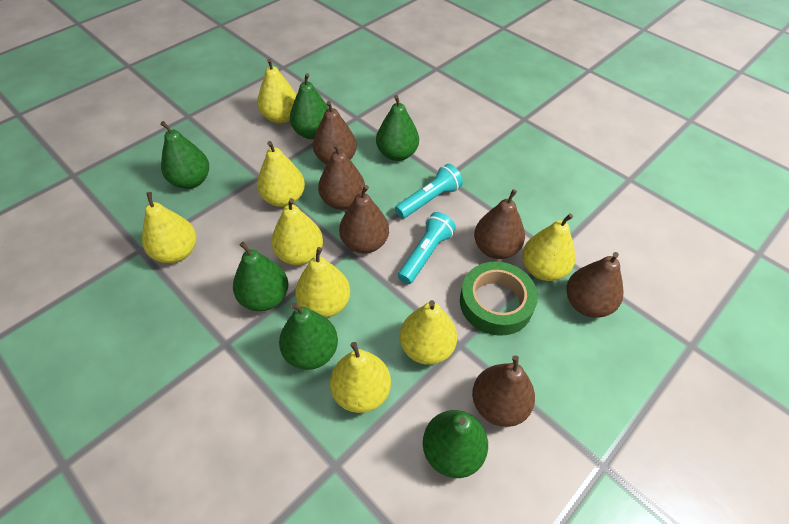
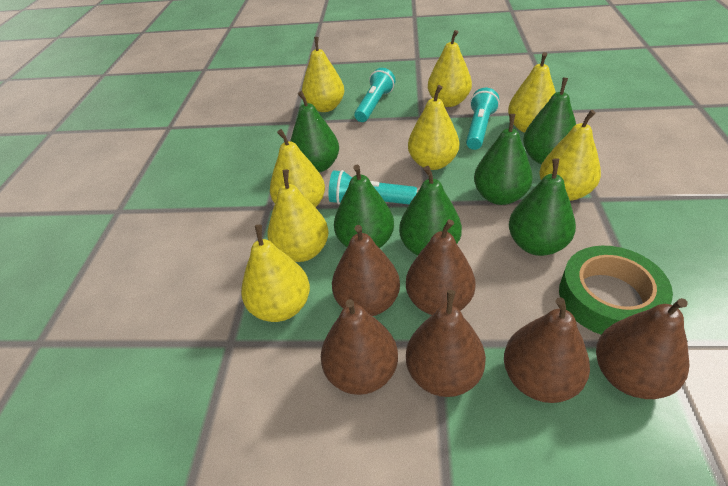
turquoise flashlight: [395,164,463,219] [398,212,456,284] = 2 -> [328,170,417,204] [354,68,395,122] [466,88,500,150] = 3

